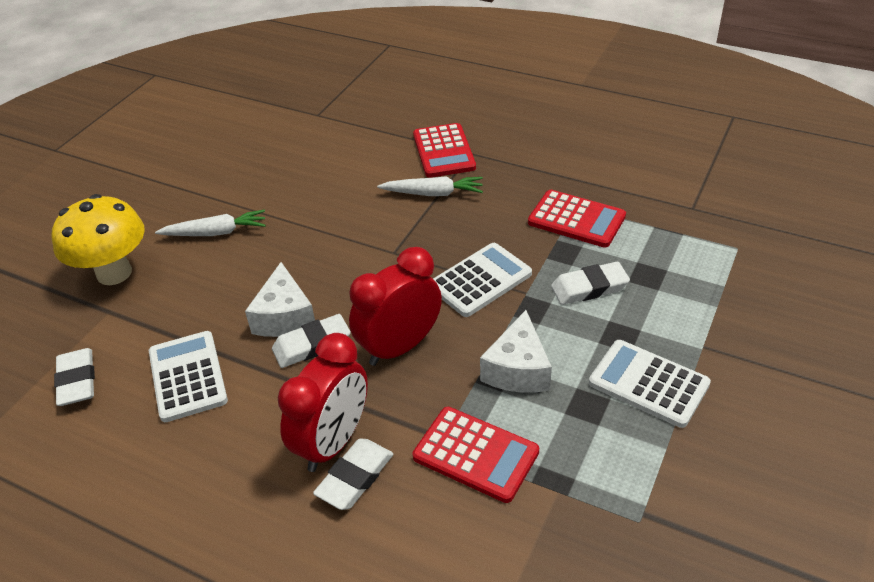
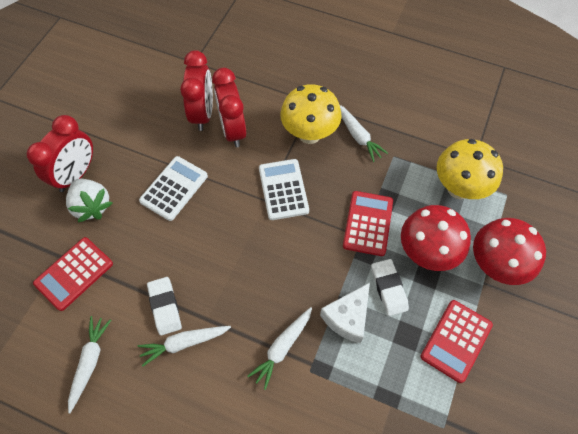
red clock: [278,333,368,472] [349,247,442,366] = 2 -> [27,115,93,192] [180,50,213,131] [212,68,246,147] = 3
red mushroom: none = 0 -> [401,205,471,271] [473,218,546,285] = 2
white calculator: [149,331,228,422] [433,243,532,317] [589,340,711,428] = 3 -> [139,156,208,221] [259,159,309,220] = 2
white carrot: [155,210,265,236] [377,176,483,196] = 2 -> [68,316,111,413] [138,326,231,367] [247,307,312,390] [340,105,388,162] = 4
white cheese: [245,262,315,337] [480,310,552,393] = 2 -> [320,283,370,343] = 1
white eraser: [54,348,95,406] [272,314,351,368] [313,439,393,510] [551,262,630,305] = 4 -> [147,277,182,336] [371,259,409,316] = 2
white strawberry: none = 0 -> [66,179,113,223] = 1
yellow mushroom: [52,194,145,285] = 1 -> [280,84,342,144] [437,139,503,199] = 2

